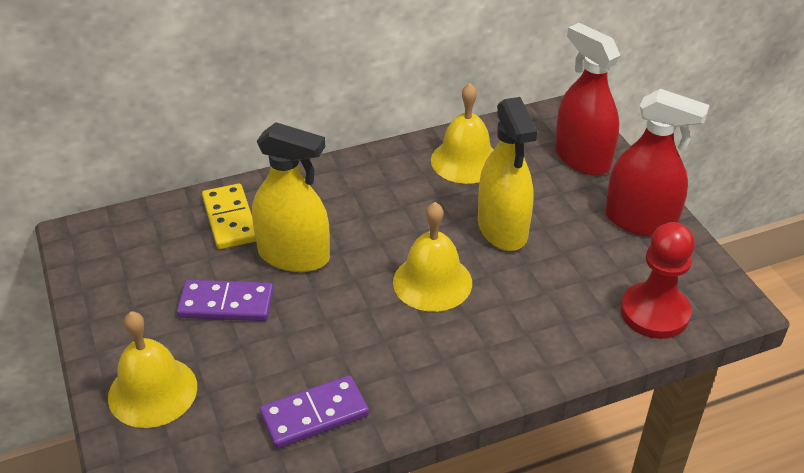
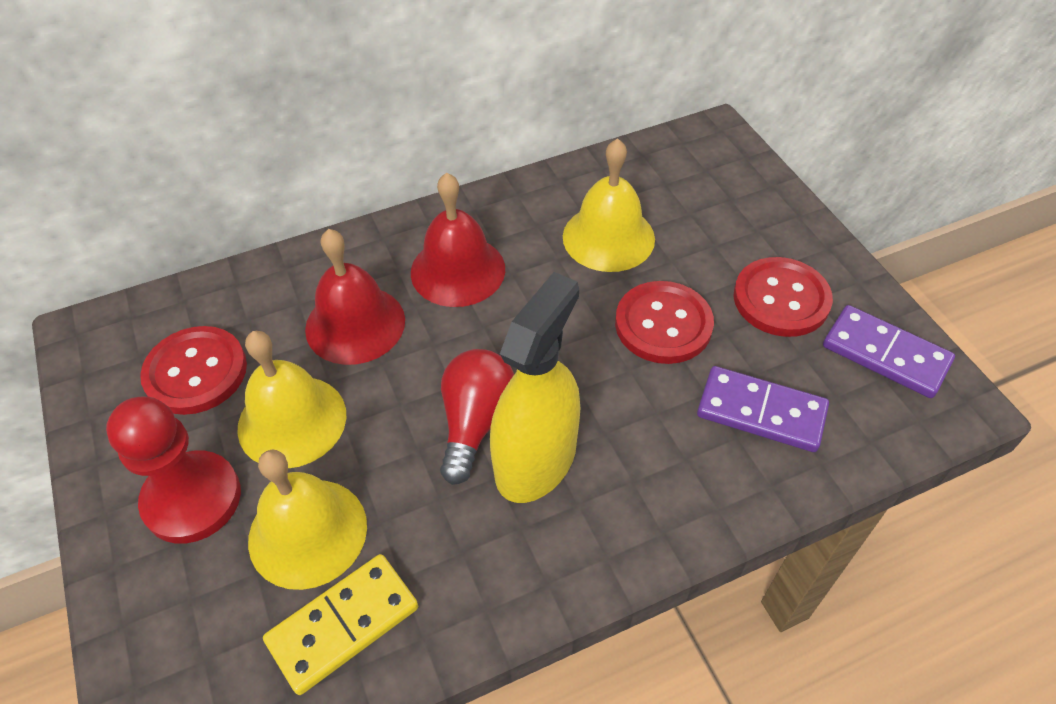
red bell: none = 0 -> [305,229,405,365] [411,173,505,307] = 2
red button: none = 0 -> [140,326,247,415] [615,281,714,364] [733,257,833,337] = 3
red light bulb: none = 0 -> [440,349,514,485] = 1
red spray bottle: [555,23,620,176] [605,89,709,237] = 2 -> none = 0
yellow spray bottle: [252,122,330,272] [478,97,537,251] = 2 -> [490,272,581,503] = 1

